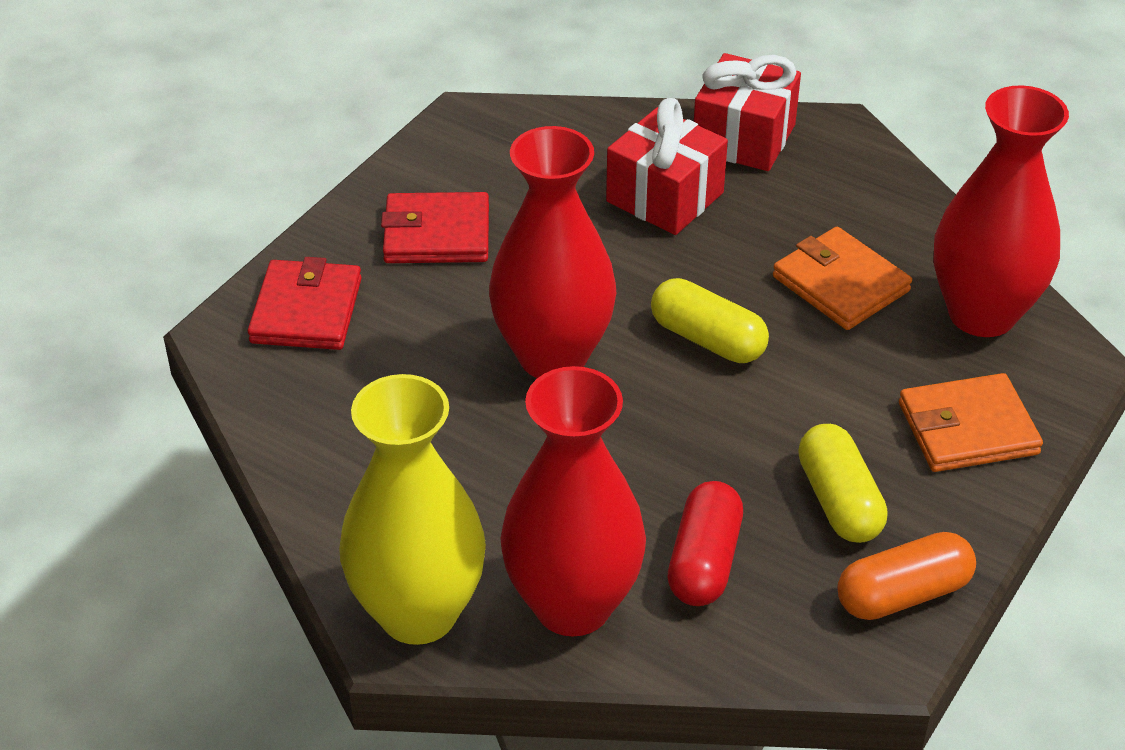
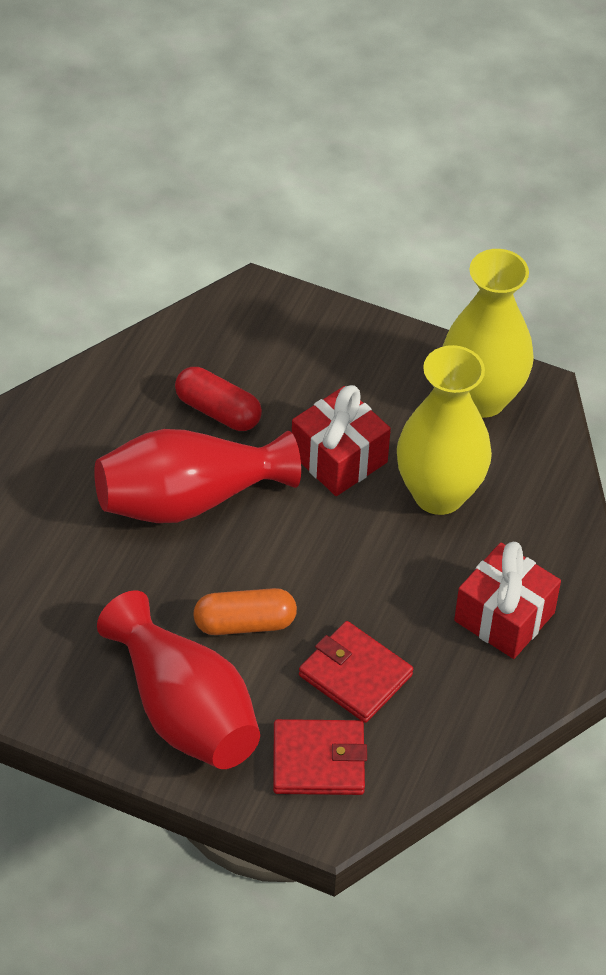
orange wallet: [773,227,912,330] [899,373,1043,472] = 2 -> none = 0
red vase: [489,126,616,378] [500,366,646,636] [933,85,1069,337] = 3 -> [94,429,301,523] [97,590,260,769] = 2
yellow capsule: [651,278,769,363] [798,424,888,543] = 2 -> none = 0
yellow vase: [339,374,486,645] = 1 -> [397,345,492,515] [443,249,534,418] = 2

